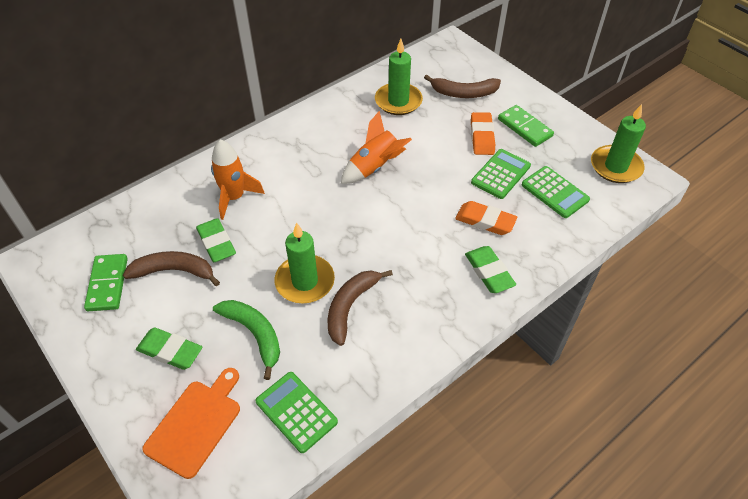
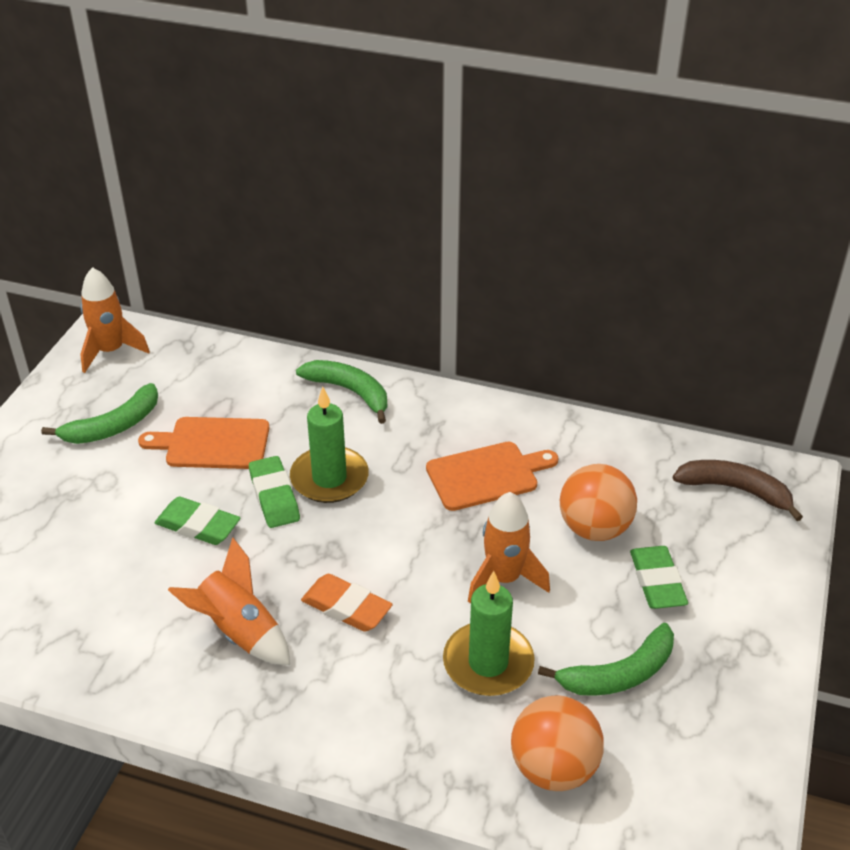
brown banana: [123,251,220,286] [328,270,393,346] [424,74,501,98] = 3 -> [673,460,803,521] = 1
green banana: [213,300,280,380] = 1 -> [41,383,158,444] [296,360,387,424] [538,623,674,696] = 3
green calculator: [256,372,338,453] [471,149,531,199] [522,166,590,218] = 3 -> none = 0
green candle: [275,222,335,304] [375,39,423,115] [591,104,646,183] = 3 -> [290,387,369,503] [443,571,535,696] = 2
green domino: [84,254,128,311] [498,105,554,147] = 2 -> none = 0
orange ball: none = 0 -> [511,695,604,791] [560,464,637,541] = 2
orange cutting board: [142,368,240,479] = 1 -> [138,417,269,469] [426,442,558,511] = 2
orange eraser: [455,201,517,235] [471,112,495,155] = 2 -> [301,574,393,632] = 1
orange rocket: [211,139,265,220] [341,111,412,184] = 2 -> [80,267,150,373] [168,537,290,665] [468,492,550,604] = 3

